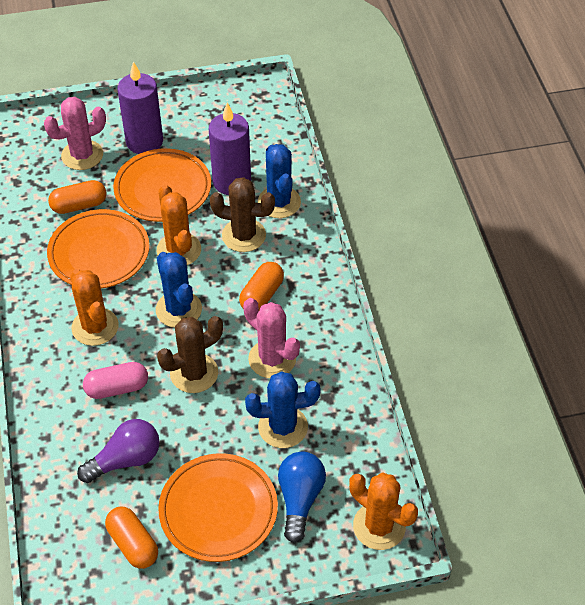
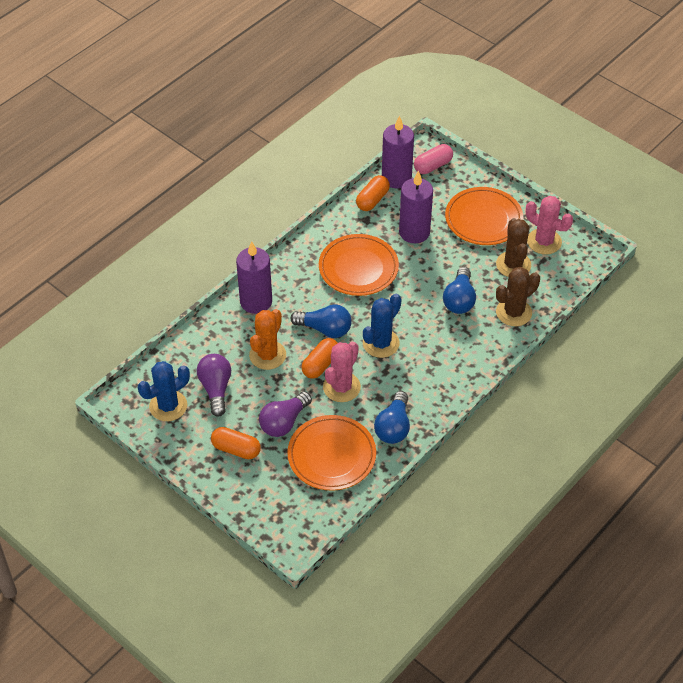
blue cactus: [156,252,202,328] [245,371,321,448] [258,144,301,218] = 3 -> [138,361,190,421] [363,294,401,358] = 2
blue light bulb: [278,451,326,543] = 1 -> [291,304,352,338] [374,391,410,444] [443,267,476,314] = 3
orange cactus: [70,269,119,346] [157,185,201,265] [349,472,418,550] = 3 -> [249,309,286,370] = 1
purple candle: [117,61,163,154] [209,102,251,195] = 2 -> [236,241,272,314] [382,115,414,188] [399,171,433,243] = 3
purple light bulb: [77,419,160,483] = 1 -> [197,354,231,417] [259,391,312,437] = 2

